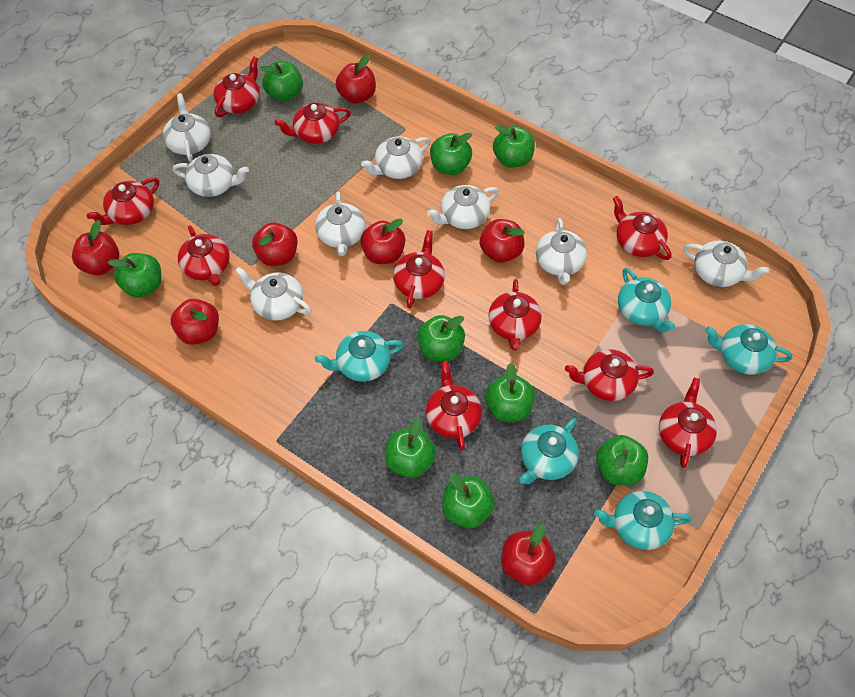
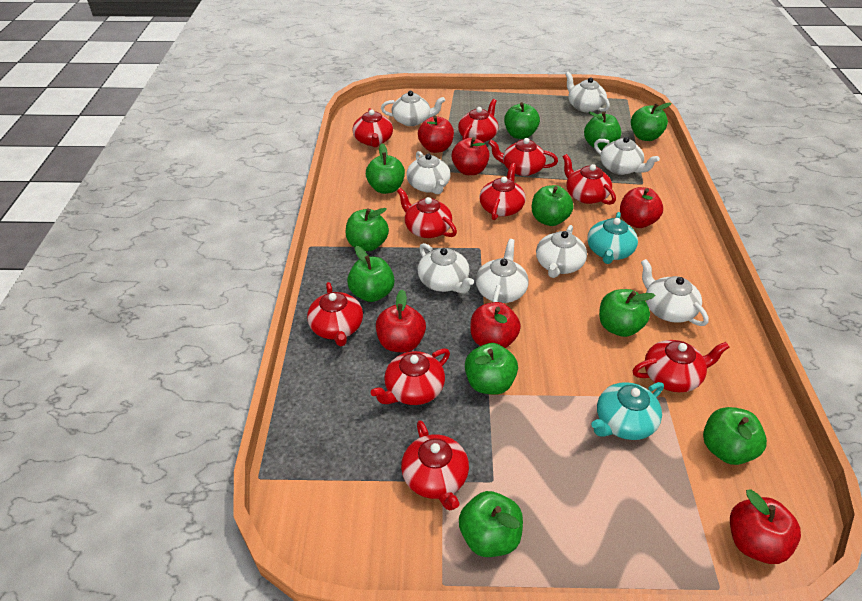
green apple: [108,253,161,297] [260,61,303,102] [385,418,436,478] [417,315,465,361] [430,133,472,175] [442,473,495,528] [485,363,535,422] [493,125,535,168] [596,435,648,485] = 9 -> [345,208,389,251] [347,246,395,302] [366,144,405,194] [459,491,523,557] [465,343,518,395] [504,102,540,139] [532,185,574,226] [584,112,621,150] [599,289,656,337] [631,103,672,141] [703,407,767,465] = 11
red apple: [72,220,119,275] [171,299,219,345] [252,222,297,266] [336,55,376,104] [360,219,405,264] [480,219,525,263] [501,524,556,586] = 7 -> [376,289,426,352] [418,116,454,153] [452,137,490,175] [471,302,521,348] [620,187,663,228] [730,489,801,564] = 6
turquoise teapot: [315,331,404,382] [519,418,579,484] [594,491,691,550] [618,268,675,332] [705,324,792,375] = 5 -> [587,212,638,264] [591,382,664,440] = 2

